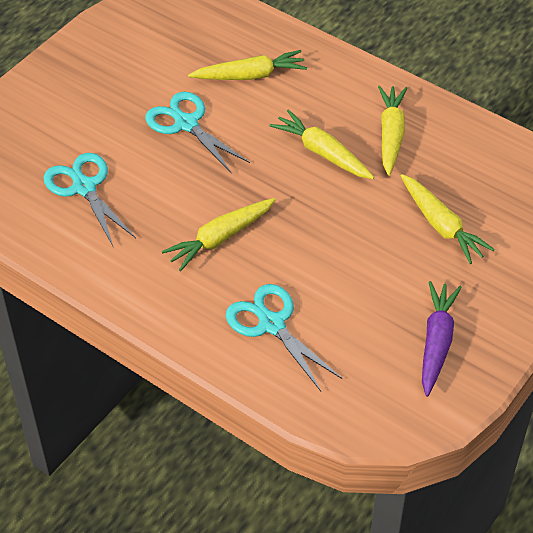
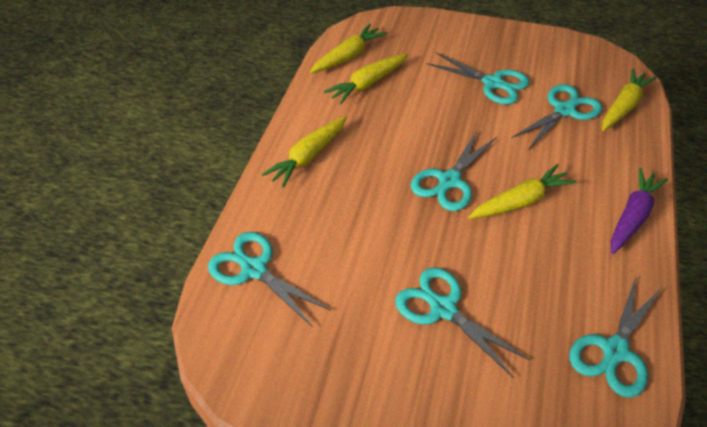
turquoise scissors: [43,153,136,246] [145,92,250,174] [226,284,342,391] = 3 -> [208,232,331,327] [395,267,530,378] [411,131,497,211] [426,52,530,105] [511,84,602,149] [569,277,661,398] = 6

